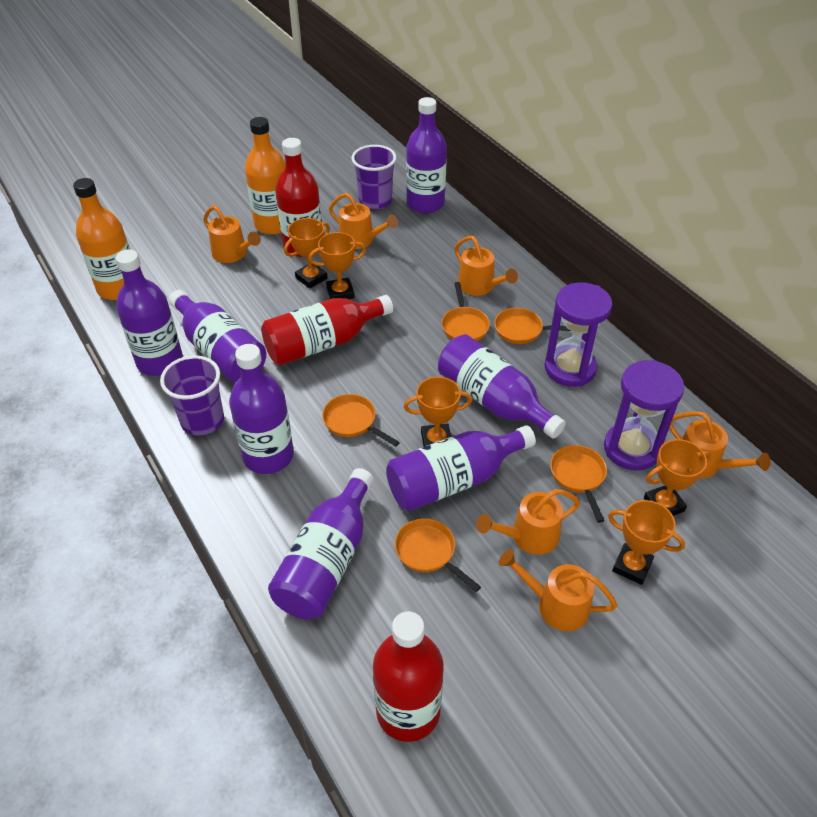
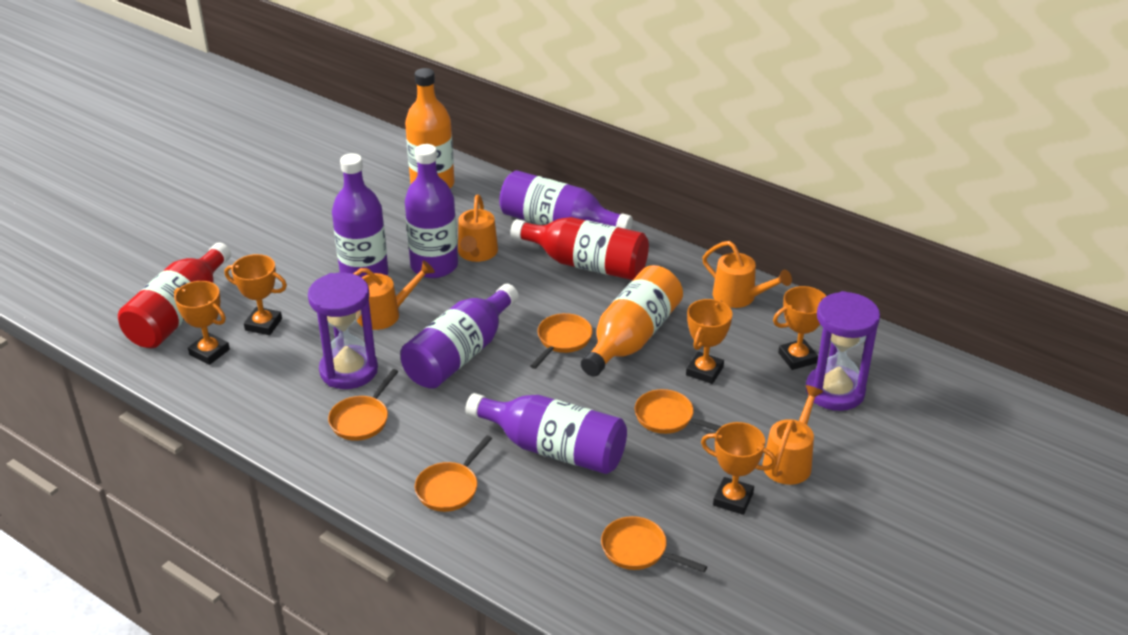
orange watering can: [203,205,261,263] [329,193,398,249] [455,236,518,296] [477,489,580,555] [499,549,618,631] [669,411,770,478] = 6 -> [353,260,435,330] [458,195,498,262] [702,241,792,308] [763,385,824,485] = 4
purple bottle: [116,249,183,376] [169,290,266,383] [229,344,294,474] [268,468,374,619] [386,425,536,511] [406,97,447,213] [438,334,566,439] = 7 -> [332,153,389,277] [400,284,519,389] [405,144,458,278] [466,393,627,474] [499,170,633,230] = 5
purple cup: [160,355,224,435] [351,145,397,209] = 2 -> none = 0
red bottle: [261,295,393,365] [275,138,322,257] [373,611,444,742] = 3 -> [118,242,231,348] [510,217,649,280] = 2

